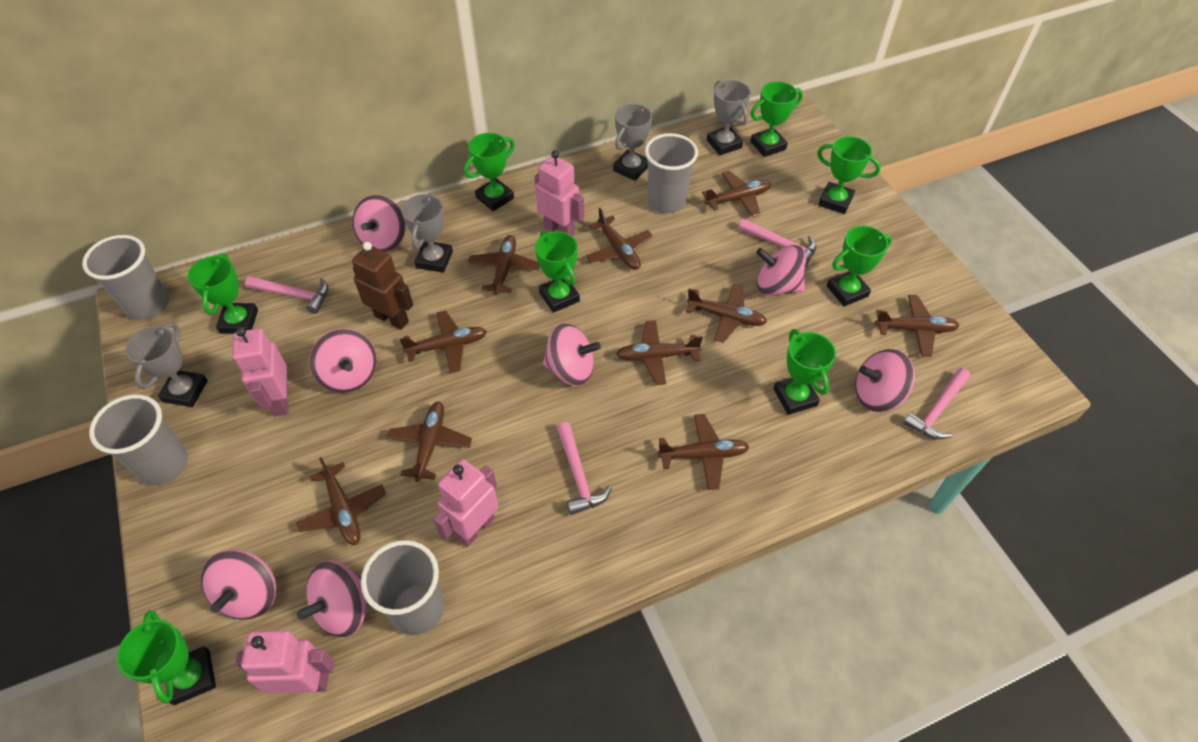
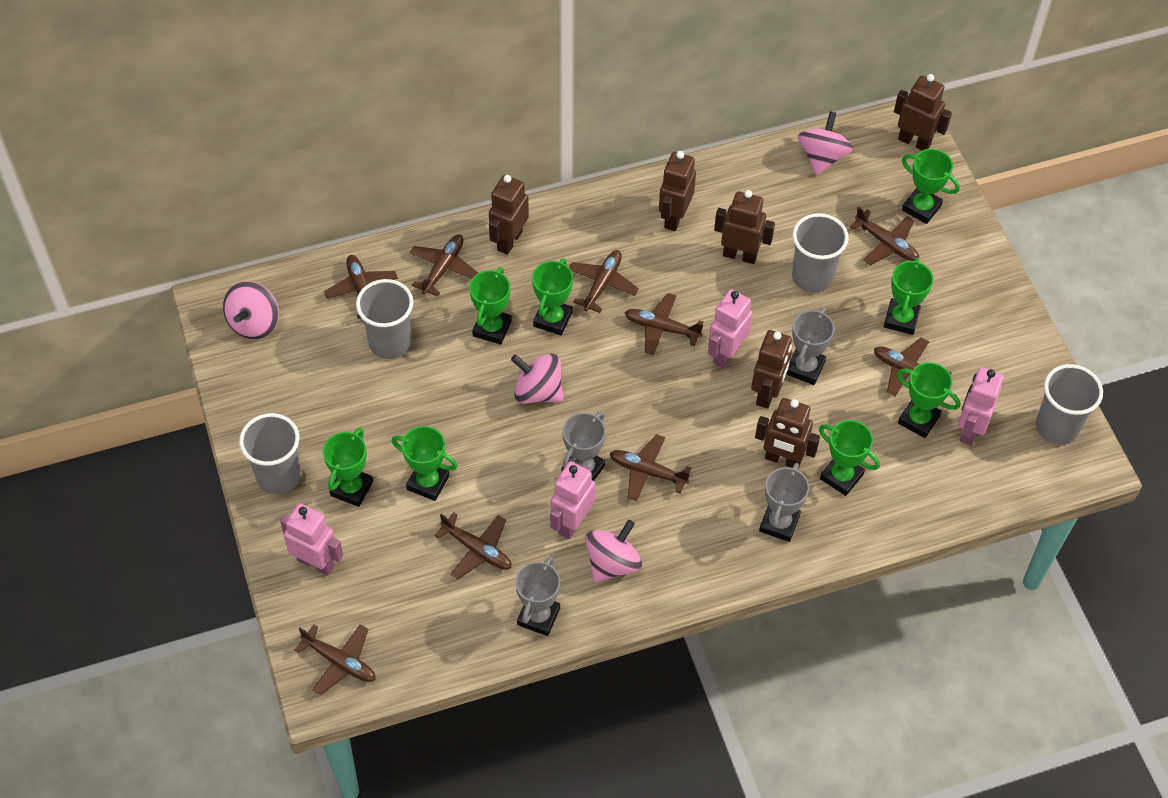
brown plane: [296,457,386,545] [387,401,472,482] [399,310,487,373] [468,235,540,295] [587,208,653,270] [616,320,703,385] [657,414,750,490] [686,284,767,343] [702,171,771,217] [875,295,960,356] = 10 -> [294,624,376,695] [324,255,398,319] [409,234,478,297] [434,512,512,579] [569,250,639,313] [610,434,691,501] [624,293,704,355] [849,207,919,265] [874,338,952,396] = 9
brown robot: [352,242,413,330] = 1 -> [489,175,529,255] [659,151,696,231] [714,190,775,264] [751,330,792,409] [755,398,820,469] [894,74,952,150] = 6
pink hammer: [245,276,328,314] [557,422,612,515] [738,219,816,267] [903,368,970,439] = 4 -> none = 0
pink spinning top: [201,549,276,620] [297,561,366,637] [309,329,377,393] [352,195,406,252] [543,323,601,386] [756,245,806,296] [855,349,915,412] = 7 -> [223,281,279,340] [511,353,563,404] [585,520,642,583] [798,111,853,175] = 4

